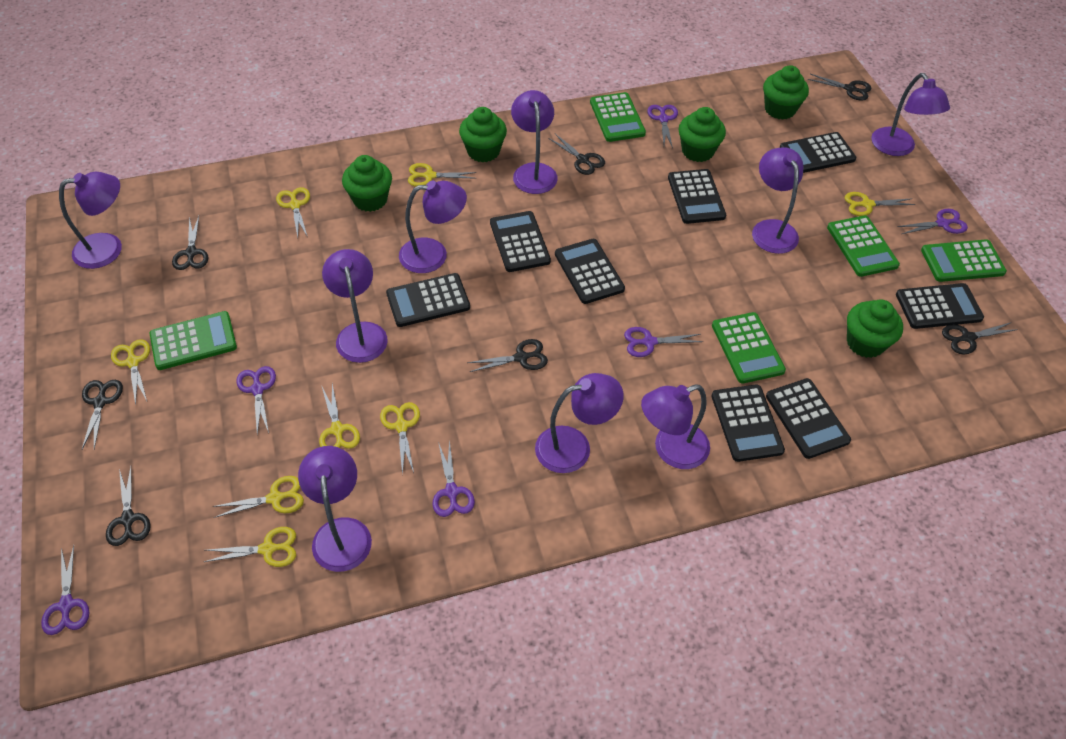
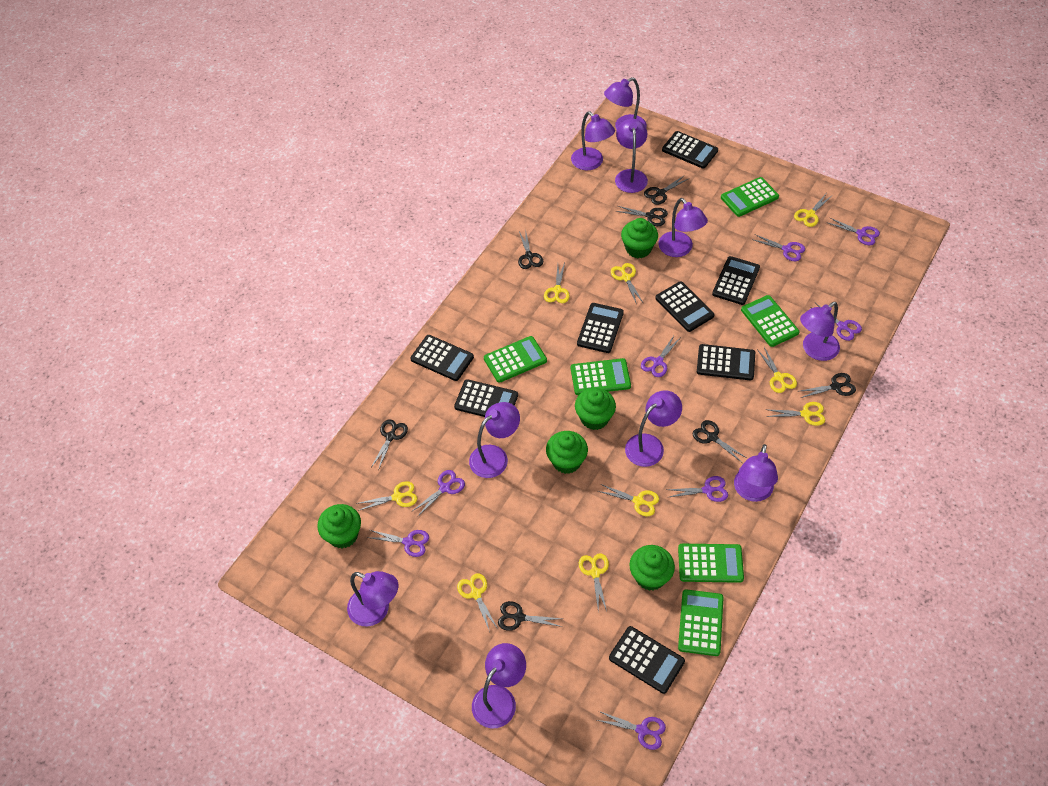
green calculator: [149,311,237,370] [590,92,646,142] [712,312,786,384] [827,216,900,277] [921,239,1007,282] = 5 -> [484,336,547,383] [571,358,631,395] [678,544,744,583] [678,589,724,656] [721,177,779,217] [741,295,800,347] = 6
purple lamp: [59,172,122,269] [298,446,372,572] [322,249,388,363] [399,181,467,273] [511,90,558,194] [535,373,624,473] [641,384,710,469] [752,147,803,254] [871,73,950,156] = 9 -> [347,571,398,626] [469,402,520,478] [472,643,526,728] [571,111,615,170] [604,77,647,130] [615,119,648,193] [625,390,682,467] [658,198,708,257] [734,444,778,502] [800,302,840,361] = 10
purple scissors: [41,545,89,635] [236,366,276,434] [433,439,475,517] [624,327,703,357] [647,105,678,148] [897,209,968,234] = 6 -> [367,530,429,557] [412,470,465,517] [597,711,666,750] [641,334,681,377] [667,476,728,502] [754,234,805,261] [810,303,862,341] [828,217,880,245] = 8
yellow scissors: [111,339,150,405] [204,527,296,567] [213,476,304,518] [276,187,310,237] [319,384,360,449] [380,402,420,475] [408,163,477,187] [845,192,916,216] = 8 -> [356,481,417,511] [457,573,498,632] [544,263,570,303] [579,553,609,612] [598,484,659,516] [611,263,643,305] [757,347,797,393] [766,402,825,426] [794,194,833,227] = 9

